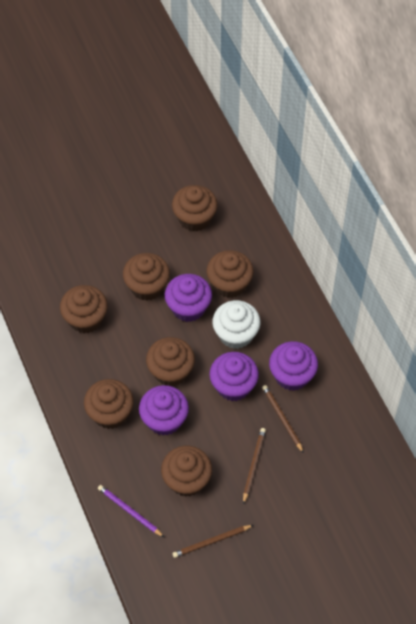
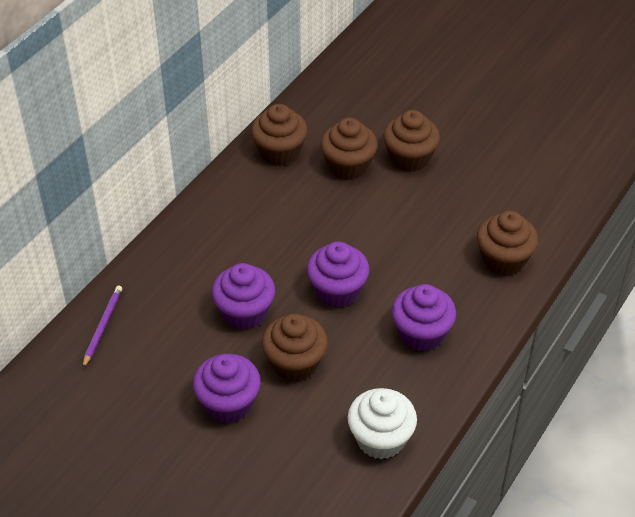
brown cupcake: [60,285,108,333] [84,379,134,429] [123,253,170,301] [146,337,195,386] [161,446,212,497] [172,185,218,232] [207,250,253,298] = 7 -> [251,104,308,166] [262,314,328,382] [321,118,378,180] [383,110,440,172] [477,211,538,276] = 5
brown pencil: [172,525,253,558] [243,428,266,504] [262,385,304,453] = 3 -> none = 0

